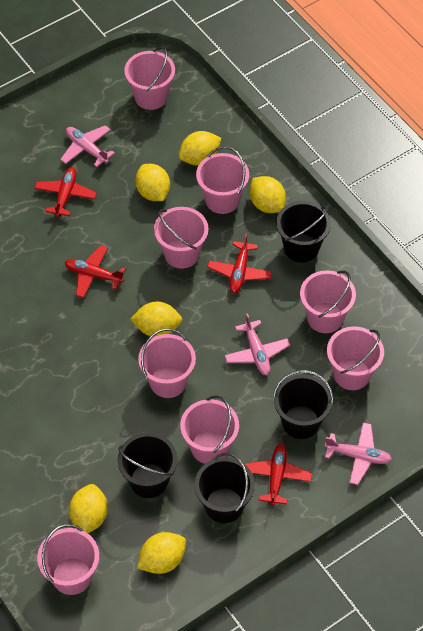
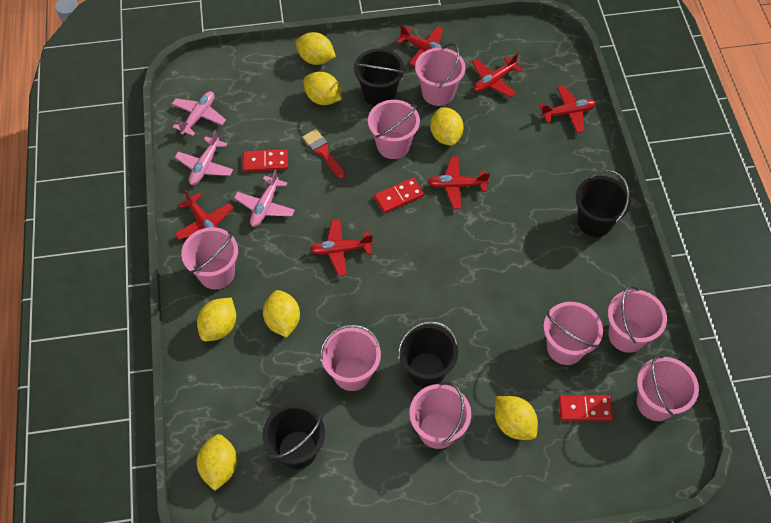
red brush: none = 0 -> [302,129,346,179] = 1
red domino: none = 0 -> [242,149,288,172] [374,178,424,213] [559,395,613,421] = 3
red plane: [34,167,97,217] [65,245,126,298] [207,233,272,293] [244,444,313,506] = 4 -> [174,189,234,240] [310,219,373,276] [397,25,443,66] [428,157,490,209] [472,53,522,97] [539,86,596,133] = 6
yellow lemon: [69,484,108,533] [130,302,182,337] [135,164,170,201] [137,532,186,574] [179,131,221,165] [250,176,286,213] = 6 -> [197,298,236,341] [197,434,237,491] [263,290,300,338] [296,32,336,65] [303,72,342,105] [430,107,464,146] [495,396,538,440] = 7

